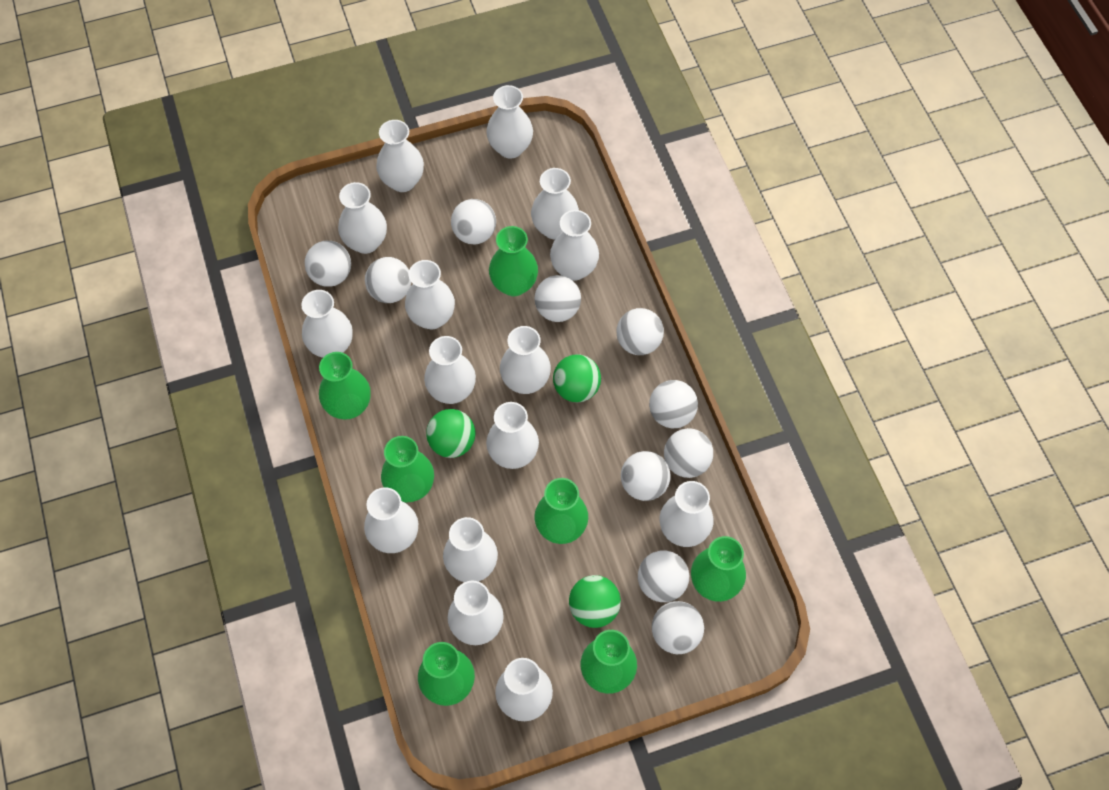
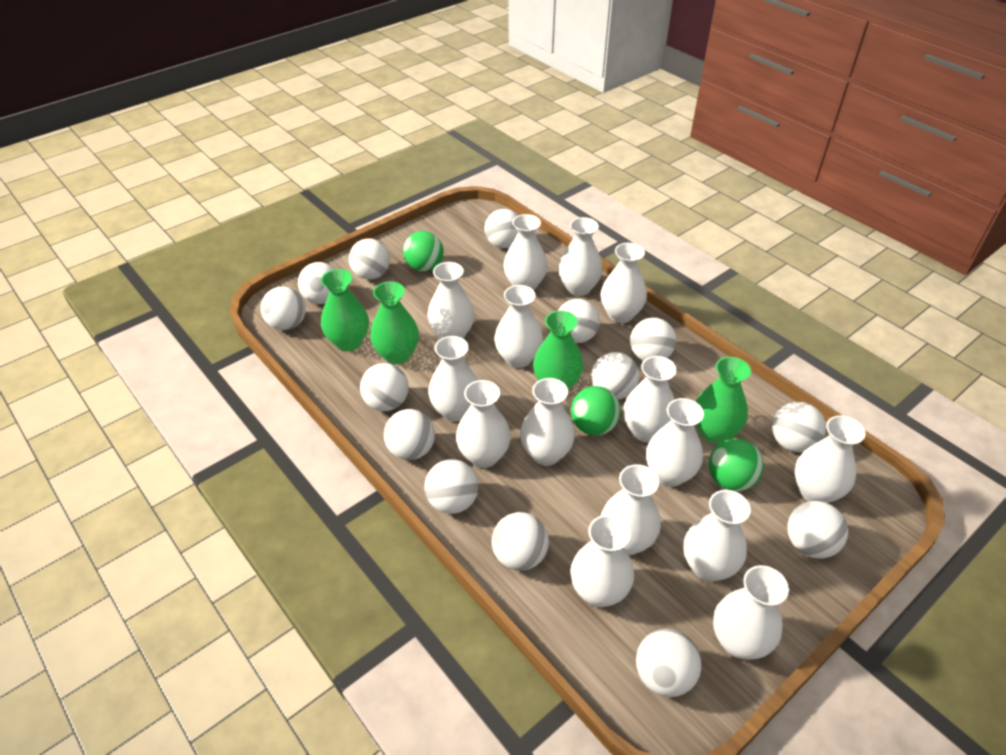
green vase: [319,352,371,420] [381,436,434,502] [418,642,475,706] [489,226,538,296] [534,478,588,544] [580,630,637,694] [691,536,746,602] = 7 -> [321,269,369,351] [370,281,419,364] [533,310,584,391] [695,357,751,443] = 4
white ball: [305,240,351,287] [365,257,411,303] [451,199,496,244] [535,275,581,322] [617,308,664,355] [621,451,671,501] [638,550,689,602] [649,380,698,428] [652,601,704,654] [664,428,713,478] = 10 -> [261,287,306,330] [298,262,335,304] [349,238,390,280] [360,363,409,411] [384,409,435,460] [425,459,479,514] [484,209,518,248] [492,512,549,571] [558,299,600,343] [591,352,639,399] [630,317,676,361] [636,629,702,697] [772,402,826,452] [787,501,848,559] = 14

